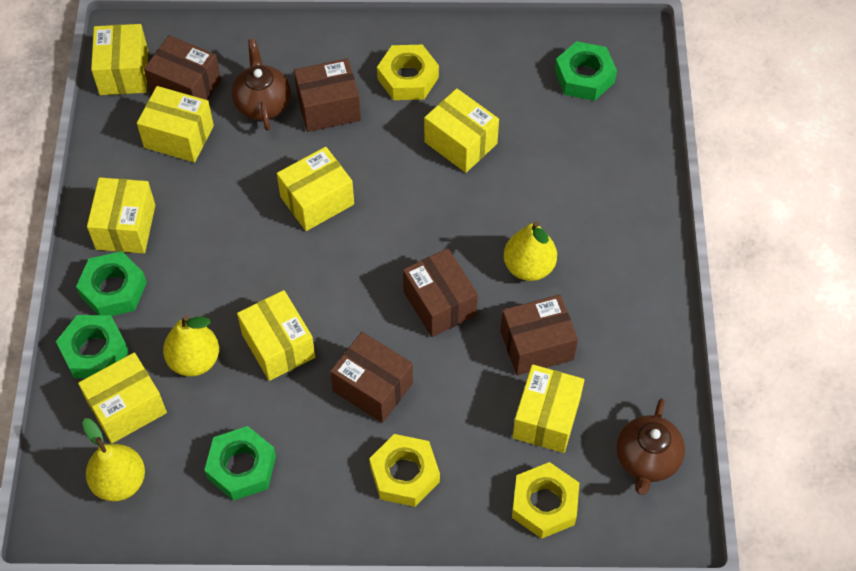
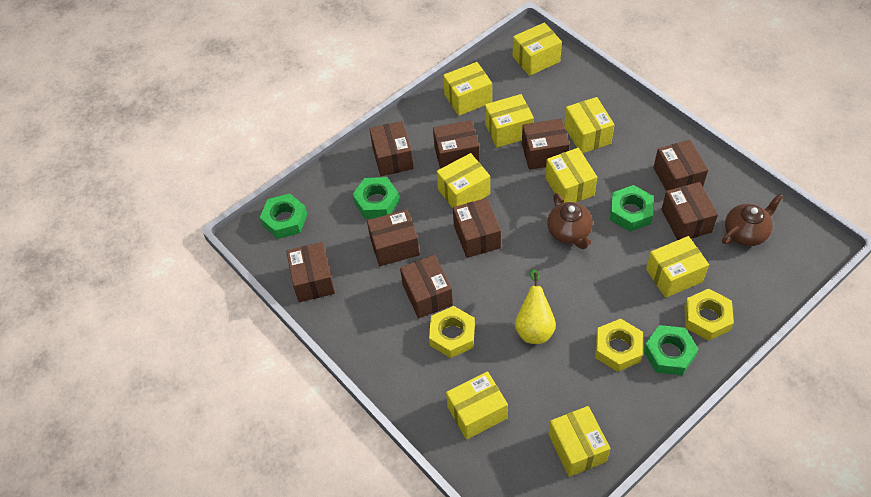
brown box: [144,35,221,100] [294,58,361,132] [330,332,413,423] [403,248,478,337] [501,295,578,375] = 5 -> [286,242,335,302] [367,209,420,266] [369,121,414,176] [400,255,453,318] [433,120,480,169] [453,198,501,258] [522,119,570,170] [653,140,708,191] [661,182,718,240] = 9
yellow box: [78,353,167,444] [87,177,155,253] [91,24,148,95] [137,86,214,163] [237,290,315,381] [277,147,354,231] [424,88,499,173] [513,364,584,453] = 8 -> [437,153,490,208] [443,62,492,116] [446,371,508,440] [485,94,534,148] [513,22,562,76] [545,148,597,203] [548,406,611,477] [564,97,614,153] [646,236,709,298] = 9
yellow pear: [83,418,145,501] [163,315,219,377] [504,221,557,281] = 3 -> [515,269,556,344] = 1

